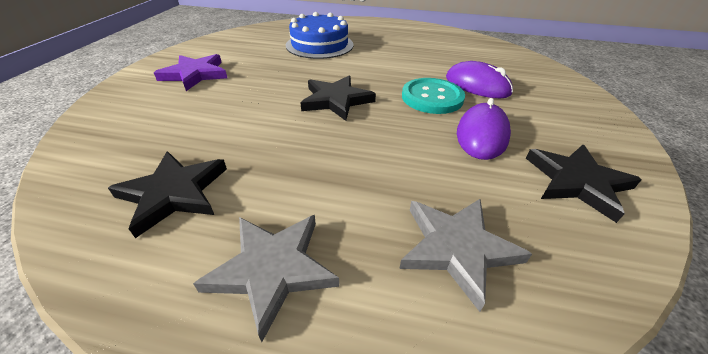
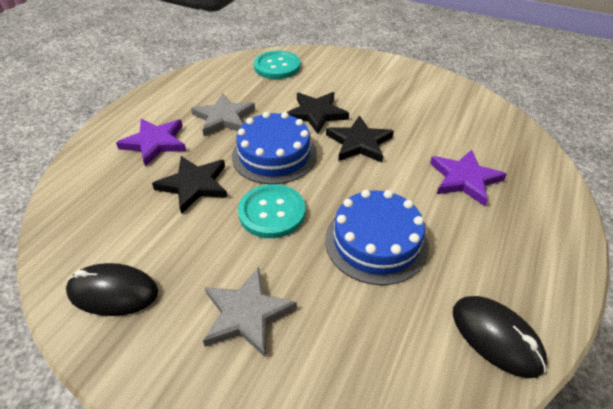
black mouse: none = 0 -> [66,263,158,316] [453,296,548,378] = 2
blue cake: [286,12,353,59] = 1 -> [232,112,317,184] [325,190,429,285] = 2
purple mouse: [446,61,513,98] [457,98,511,160] = 2 -> none = 0
purple star: [154,54,227,91] = 1 -> [116,119,186,167] [430,149,507,206] = 2
turquoise button: [402,78,465,114] = 1 -> [238,184,305,238] [254,51,300,79] = 2

